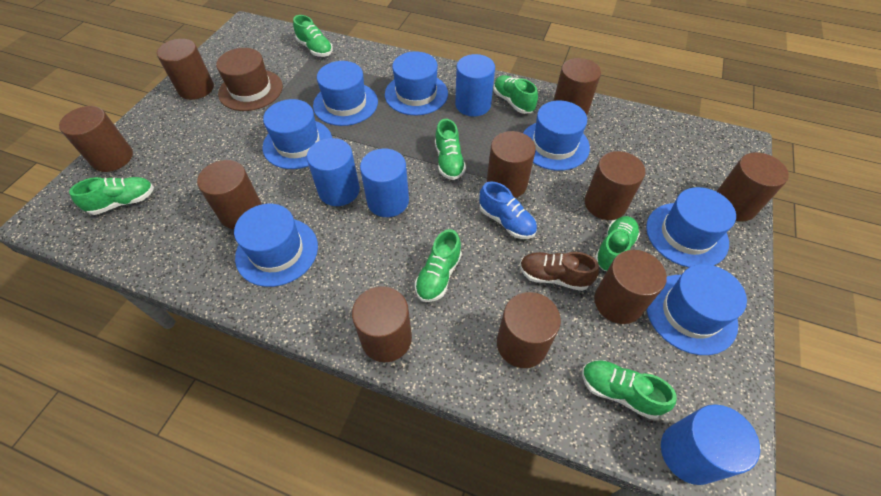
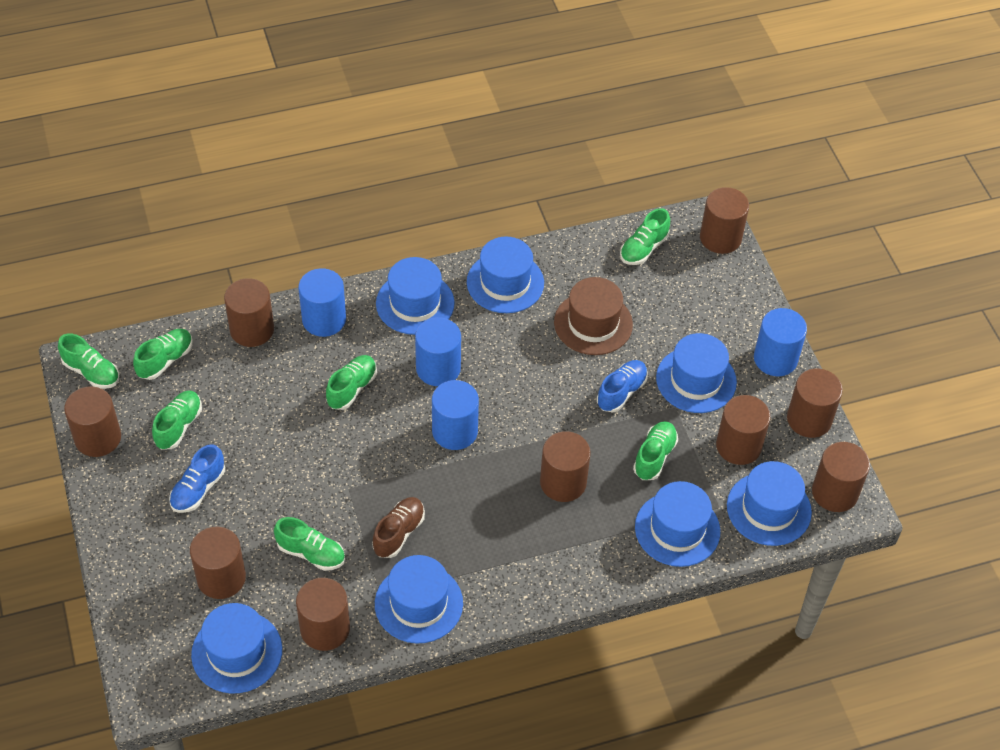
blue shoe: [479,181,537,239] = 1 -> [169,444,225,513] [597,360,648,412] = 2
brown cylinder: [59,106,133,172] [157,39,214,100] [197,160,262,229] [352,286,412,362] [487,131,536,198] [497,292,561,368] [554,58,601,115] [585,151,645,220] [594,250,667,324] [716,152,789,221] = 10 -> [64,386,121,457] [190,527,246,599] [224,278,274,347] [296,578,350,651] [540,431,591,502] [700,187,749,254] [716,395,771,465] [787,368,843,438] [812,442,870,512] = 9

